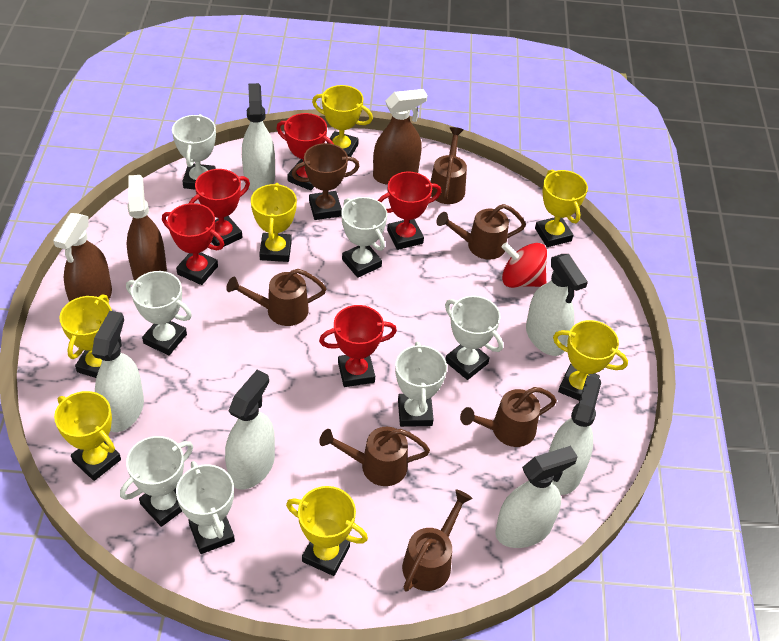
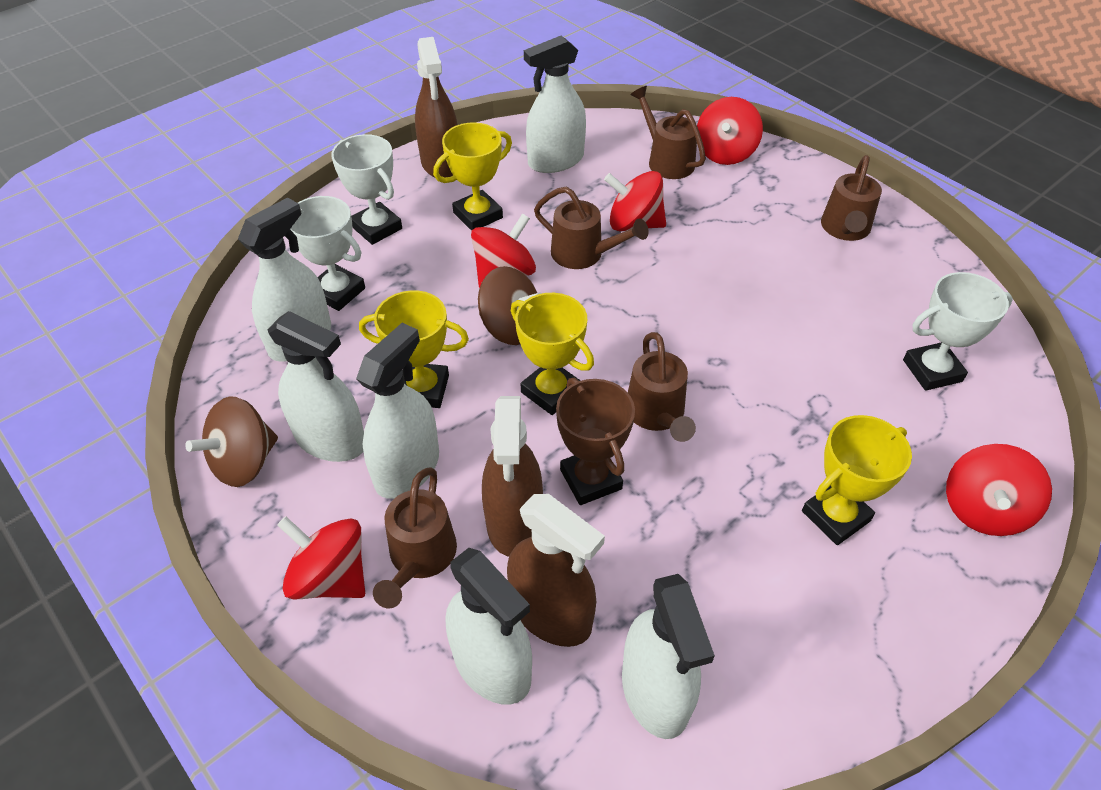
brown spinning top: none = 0 -> [185,397,278,487] [478,266,542,345] = 2
brown watering can: [226,269,326,326] [319,427,430,486] [402,489,473,592] [430,127,467,204] [436,204,526,259] [460,387,557,447] = 6 -> [373,467,457,608] [534,187,649,269] [628,332,696,442] [630,86,706,179] [821,155,882,241] = 5
red spinning top: [502,243,547,288] = 1 -> [277,516,365,599] [471,213,536,288] [604,171,666,231] [697,97,763,165] [946,444,1052,536] = 5
red trophy: [162,203,224,285] [189,169,250,246] [277,113,334,191] [319,305,397,387] [378,172,441,250] = 5 -> none = 0
white trophy: [120,436,193,527] [126,271,192,355] [172,114,216,190] [176,461,235,554] [341,197,387,278] [395,342,447,427] [445,296,503,380] = 7 -> [290,196,365,311] [331,134,402,245] [903,272,1013,391] = 3
yellow trophy: [54,391,121,481] [59,295,112,378] [251,183,297,262] [286,486,368,576] [312,85,373,161] [535,170,588,247] [553,320,628,401] = 7 -> [359,290,469,408] [433,122,512,231] [511,293,594,415] [802,415,912,545] = 4

